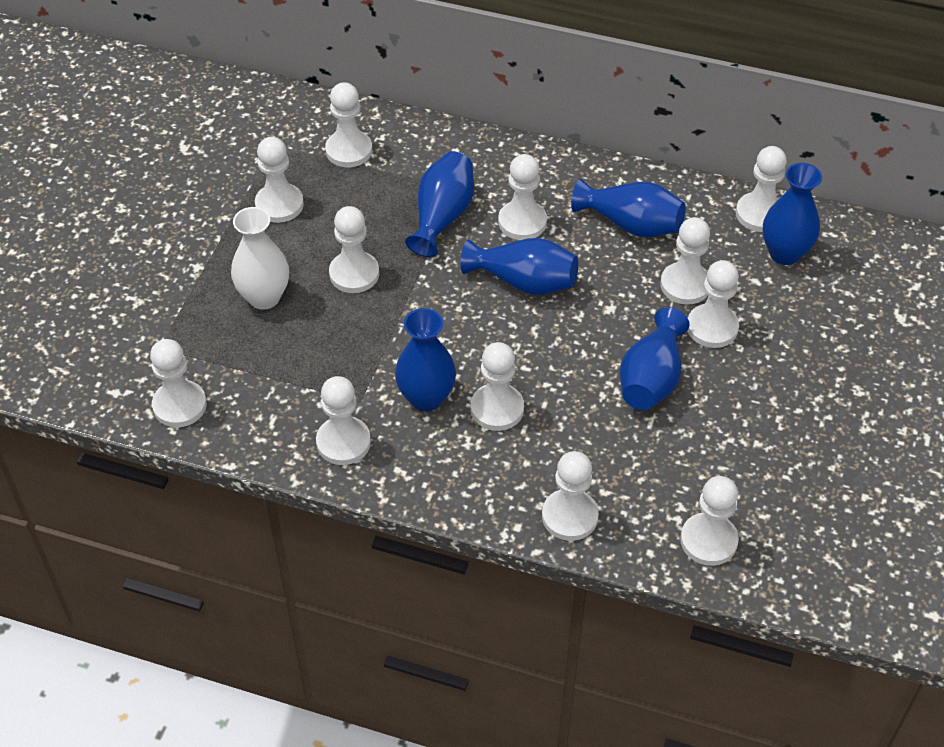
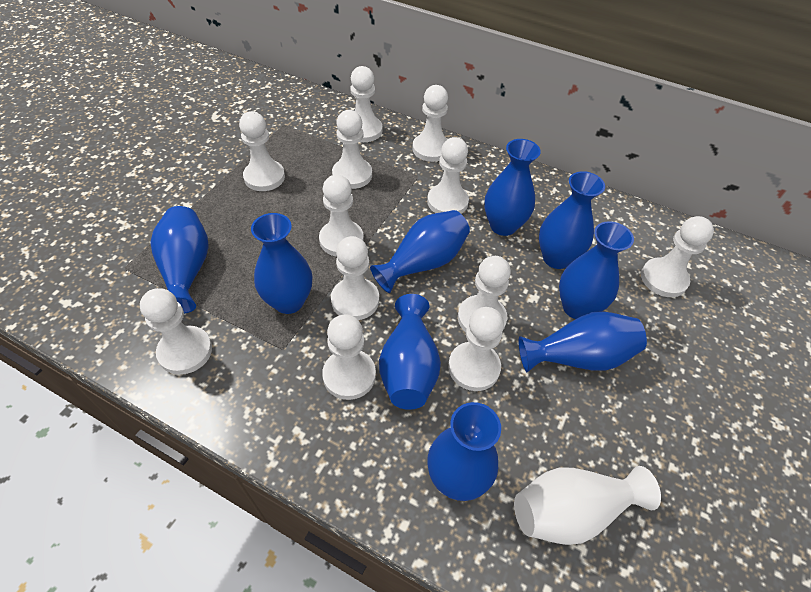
blue vase: [395,308,456,411] [405,151,474,257] [461,238,578,295] [571,179,686,238] [620,307,690,410] [762,163,822,265] = 6 -> [150,206,209,314] [251,213,312,314] [370,210,470,293] [379,294,441,410] [427,402,501,501] [484,139,541,236] [519,311,647,372] [539,171,605,269] [559,221,634,319] = 9

